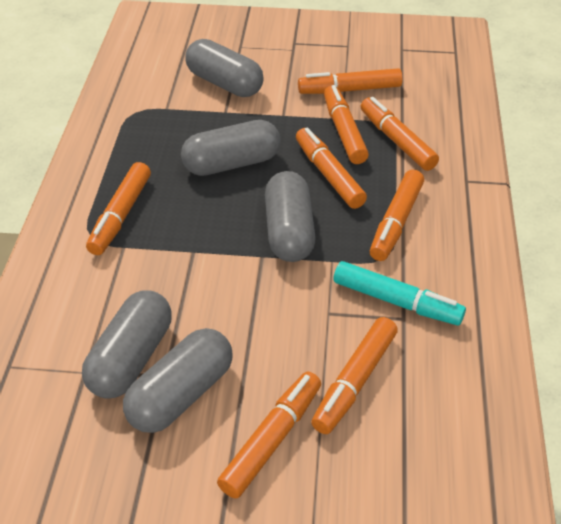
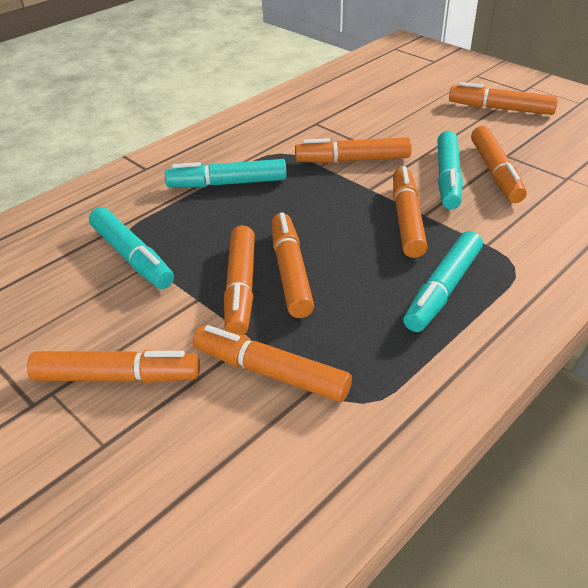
grey capsule: [82,290,172,399] [123,328,233,433] [181,120,281,176] [185,39,264,97] [265,171,316,262] = 5 -> none = 0
turquoise marker: [334,261,466,325] = 1 -> [89,207,174,289] [165,159,287,187] [403,231,483,332] [437,131,463,209] = 4

